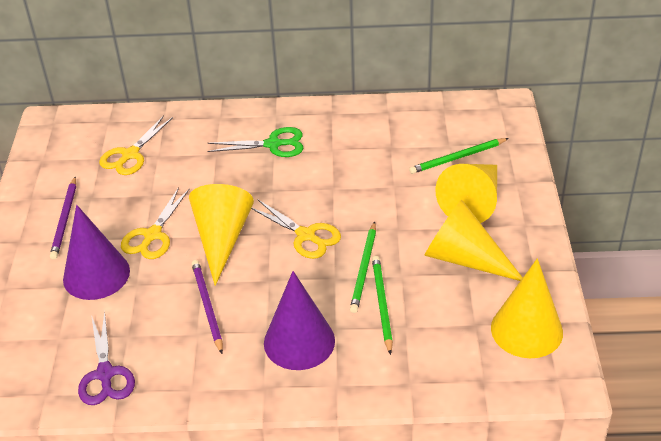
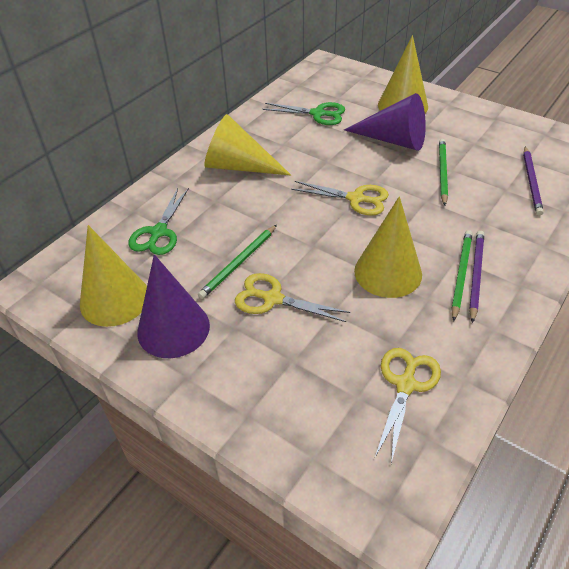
green scissors: [207,127,304,157] = 1 -> [128,188,189,255] [262,102,345,125] = 2
purple scissors: [78,311,135,405] = 1 -> none = 0

